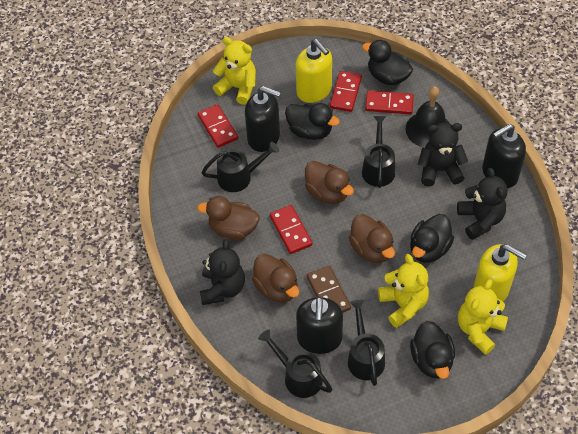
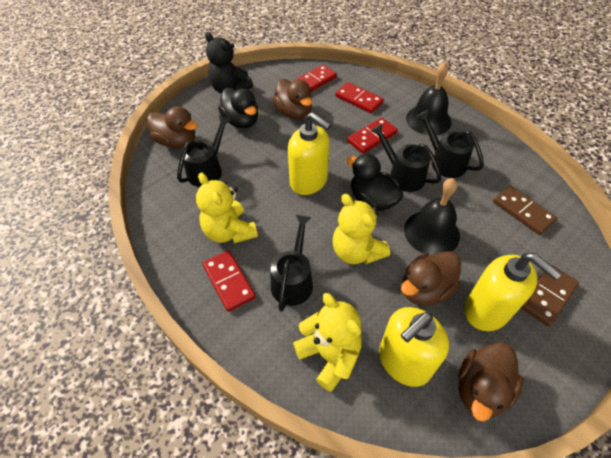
black bell: [406,86,450,148] = 1 -> [404,178,460,255] [406,62,452,135] = 2
black duck: [285,103,340,140] [362,40,413,85] [410,214,454,263] [410,321,455,379] = 4 -> [218,88,258,128] [347,154,404,211] = 2
black soap dispenser: [245,86,281,152] [296,296,343,354] [482,124,526,188] = 3 -> none = 0
black teddy bear: [200,239,245,305] [418,123,468,186] [457,168,508,240] = 3 -> [205,32,253,94] = 1
brown domino: [307,266,351,312] = 1 -> [493,186,557,235] [521,265,579,327] = 2
yellow soap dispenser: [296,39,332,103] [473,244,527,301] = 2 -> [288,112,331,195] [379,307,449,387] [464,253,562,331] = 3

